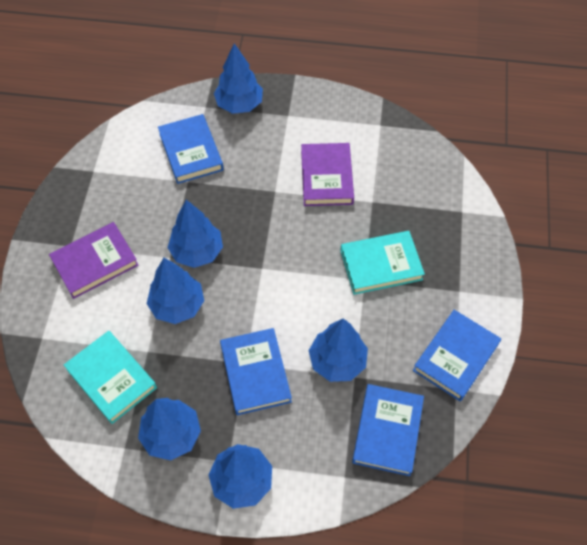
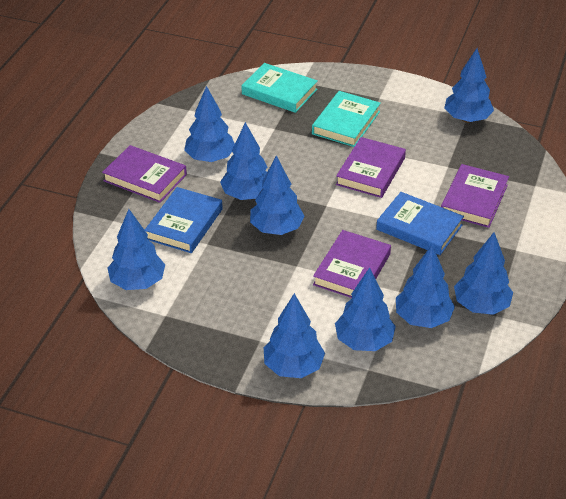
blue book: [158,114,224,184] [220,328,292,415] [352,384,424,476] [413,310,501,401] = 4 -> [145,187,223,253] [376,192,464,255] = 2
blue tree: [138,398,201,461] [147,258,204,324] [168,200,223,268] [209,444,272,509] [214,43,263,114] [309,318,368,382] = 6 -> [108,209,165,290] [184,86,235,162] [220,122,267,200] [250,155,305,235] [264,293,325,378] [335,268,396,351] [396,245,455,328] [444,48,494,123] [454,232,513,315] = 9
purple book: [49,222,138,299] [301,143,354,206] = 2 -> [102,145,187,203] [313,230,391,298] [336,137,406,198] [441,164,509,228] = 4

